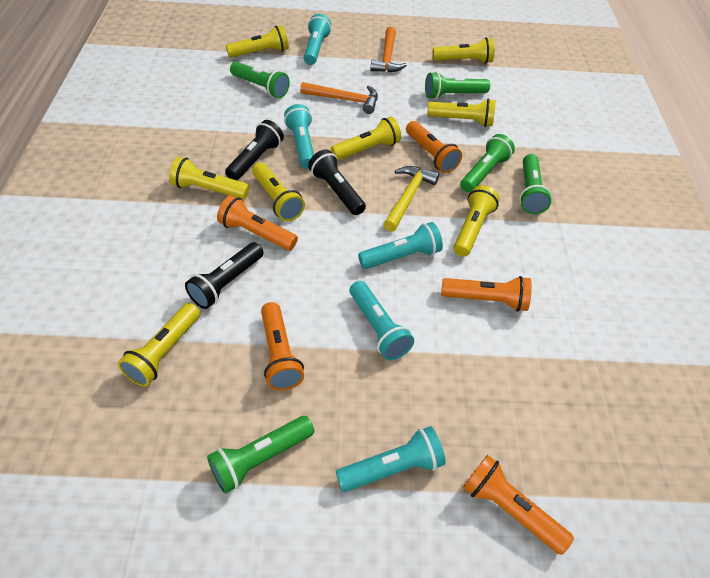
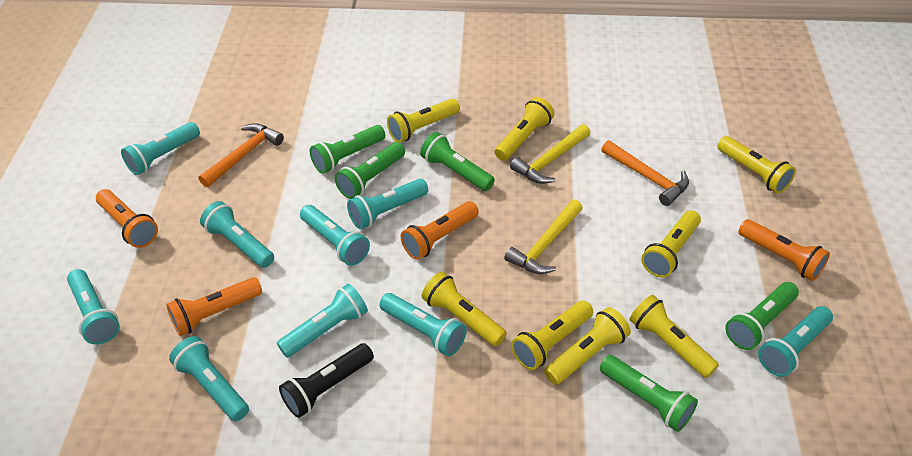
black flashlight: [185,242,264,309] [225,120,284,180] [308,149,366,215] = 3 -> [279,343,374,418] = 1
orange flashlight: [217,195,298,250] [261,302,304,390] [406,121,462,173] [441,276,532,312] [463,455,574,555] = 5 -> [96,189,158,248] [166,277,262,336] [401,201,479,260] [738,219,830,281] = 4
turquoise flashlight: [284,104,314,169] [304,14,331,65] [336,426,446,492] [350,281,414,360] [358,222,443,269] = 5 -> [67,269,120,345] [121,122,200,175] [169,336,249,422] [200,201,274,268] [277,284,368,358] [300,205,370,266] [347,179,428,229] [379,293,467,357] [758,306,833,377] = 9
yellow hammer: [383,166,439,232] = 1 -> [504,200,583,274] [510,124,591,184] = 2

